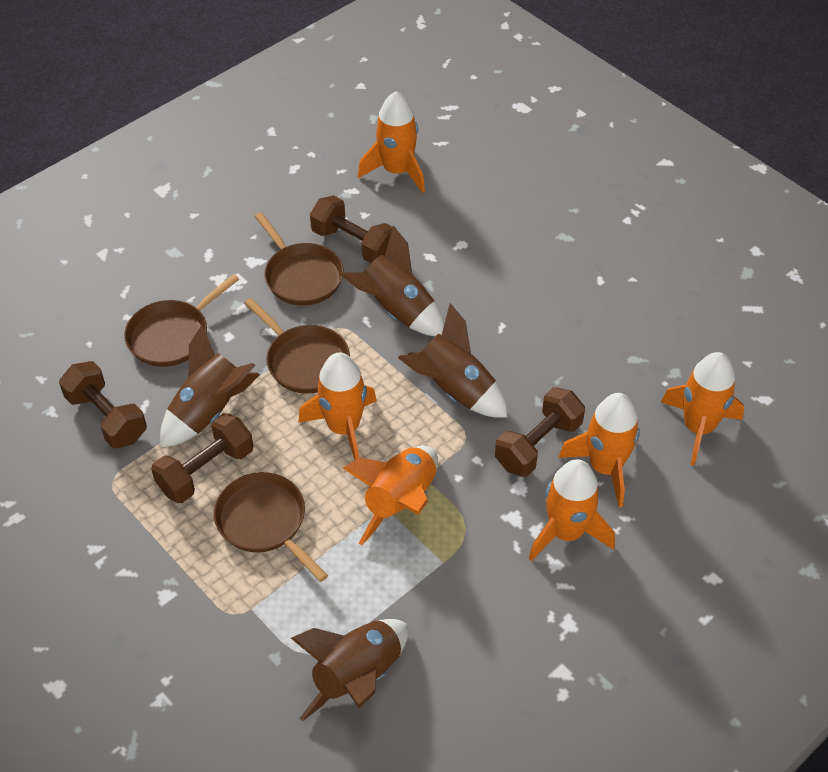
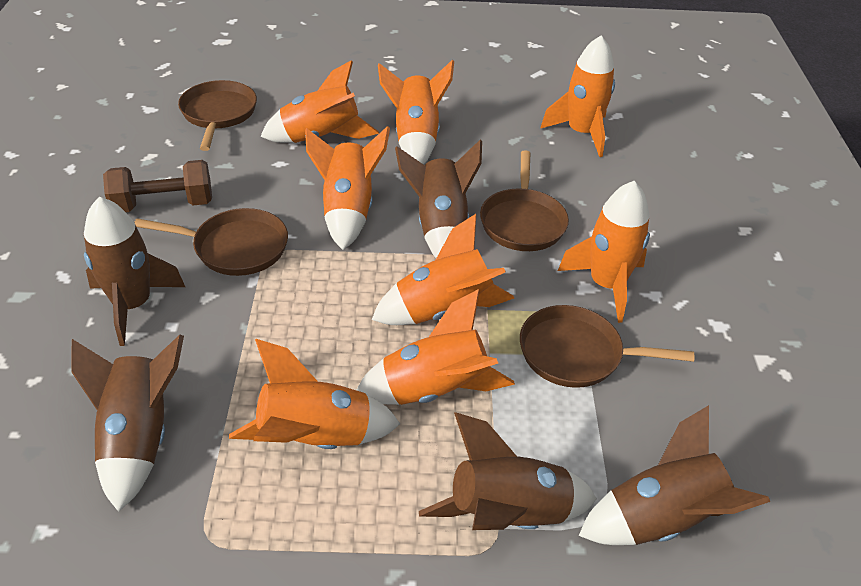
brown dumbbell: [59,361,147,449] [151,413,253,503] [310,195,393,263] [495,387,585,477] = 4 -> [103,160,212,212] = 1
brown rocket: [160,325,260,448] [291,619,408,721] [340,226,444,336] [398,303,508,417] = 4 -> [71,335,184,512] [84,197,185,346] [395,140,482,258] [419,413,597,530] [579,405,770,545] = 5
orange rocket: [298,352,377,460] [343,446,438,545] [358,91,425,193] [528,459,615,561] [558,393,640,507] [661,352,744,466] = 6 -> [229,339,400,449] [260,60,379,143] [305,126,390,250] [356,289,515,405] [372,214,514,325] [378,60,454,165] [540,35,615,157] [558,181,650,323] = 8

